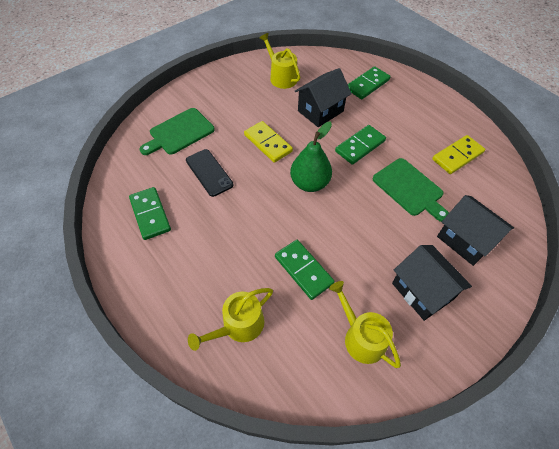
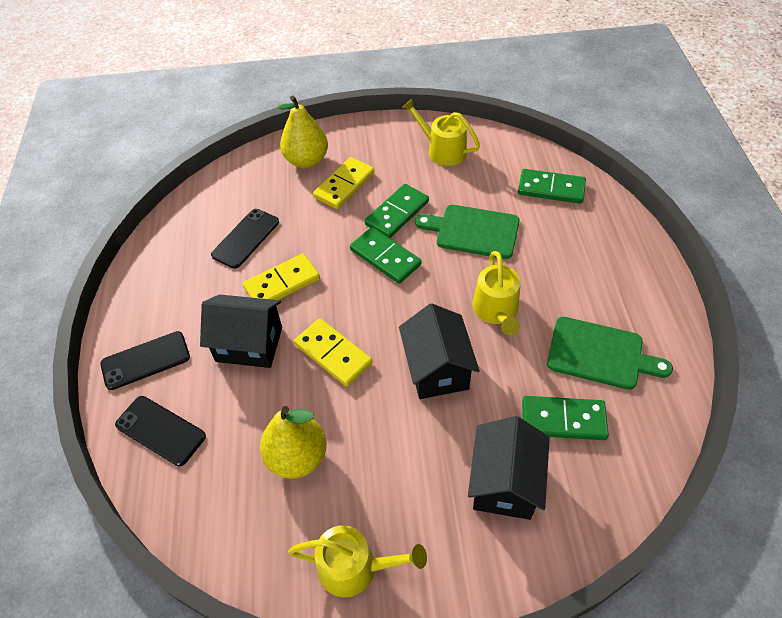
black phone: [186,149,234,197] = 1 -> [100,331,190,390] [115,396,206,466] [211,209,279,269] = 3
green pear: [290,122,332,192] = 1 -> none = 0
yellow domino: [244,121,293,163] [432,135,485,174] = 2 -> [243,253,320,300] [294,318,372,387] [313,157,374,209] = 3
yellow pear: none = 0 -> [260,406,327,479] [277,96,328,168] = 2

